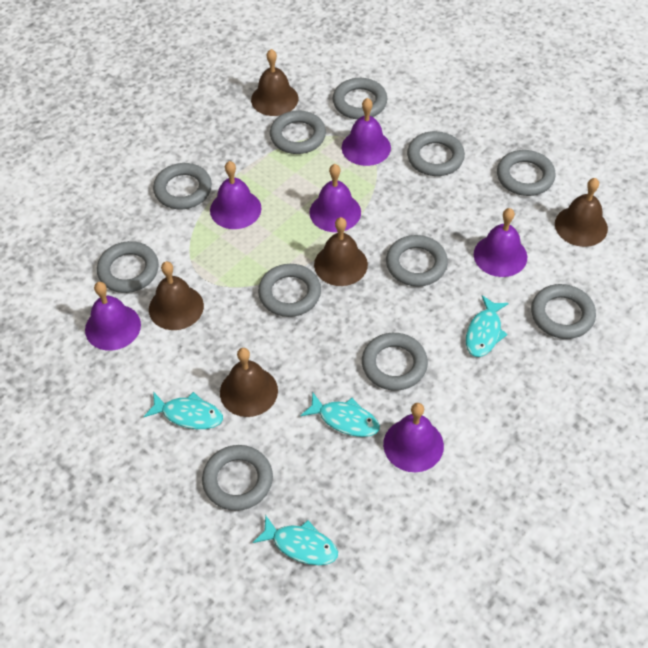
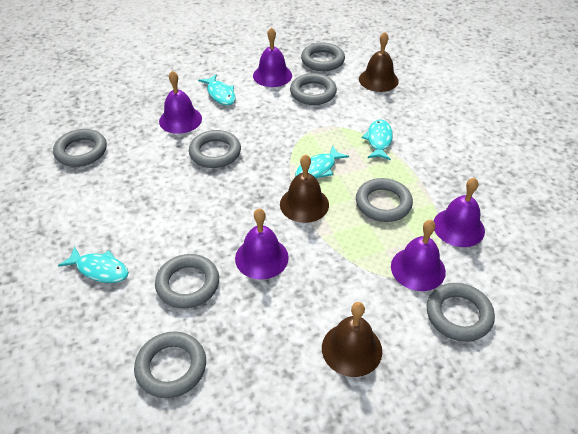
brown bell: [149,261,204,330] [220,348,278,417] [251,49,298,116] [314,217,368,286] [555,178,608,247] = 5 -> [280,154,329,223] [322,302,382,377] [359,32,399,92] = 3
grey ring: [97,241,159,293] [153,163,212,209] [202,445,273,511] [258,264,321,317] [270,110,326,154] [333,78,387,119] [362,333,428,391] [386,235,448,287] [407,131,465,176] [497,150,556,196] [531,284,596,339] = 11 -> [53,129,107,167] [134,331,206,398] [155,254,219,308] [189,130,241,168] [290,73,337,105] [301,43,345,71] [356,178,413,222] [427,283,495,342] = 8
purple bell: [85,282,141,351] [210,161,262,229] [309,164,361,232] [342,98,391,166] [383,403,444,472] [474,208,527,277] = 6 -> [159,71,202,134] [235,208,289,280] [253,27,292,87] [391,220,446,291] [434,178,485,247] = 5

